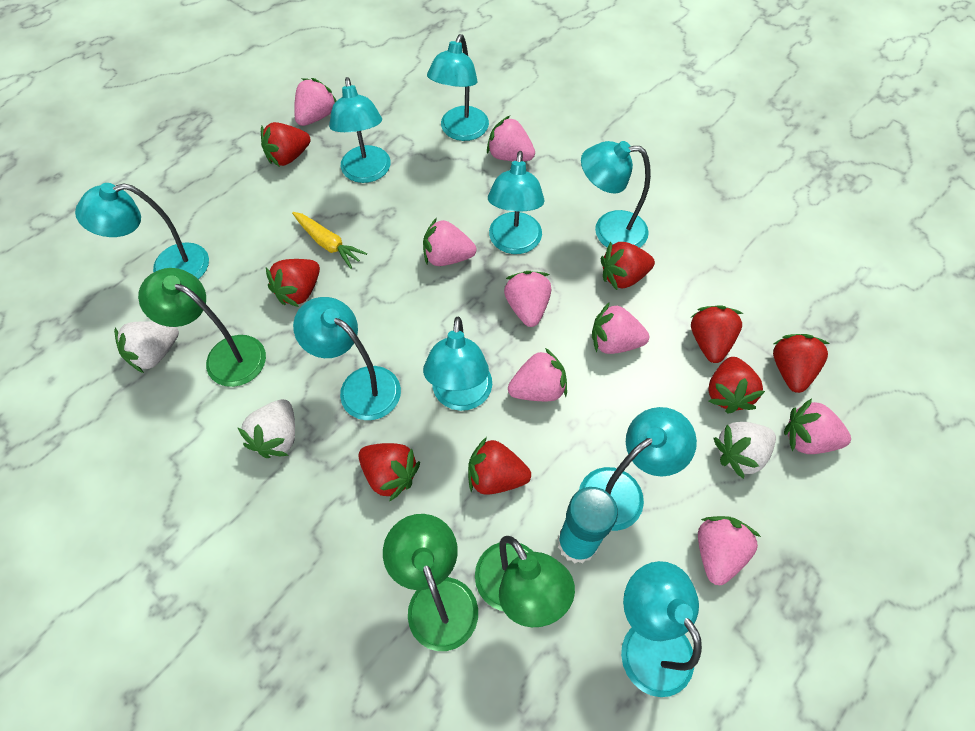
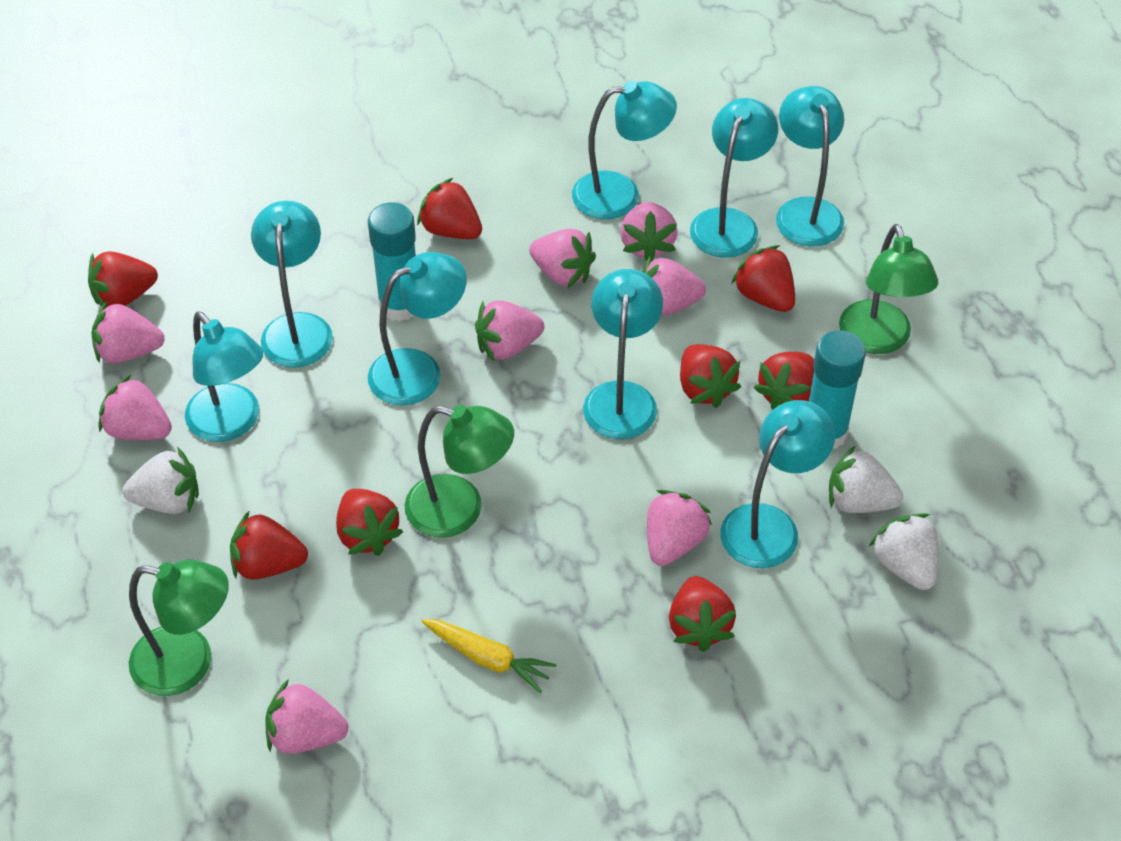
turquoise glue stick: [557,487,618,563] = 1 -> [368,202,416,321] [809,330,866,449] = 2
turquoise lamp: [75,183,209,279] [293,297,401,420] [329,77,391,183] [423,317,492,411] [427,34,489,141] [488,151,545,254] [579,407,697,531] [581,141,651,248] [621,561,702,697] = 9 -> [185,311,263,442] [251,201,333,368] [368,252,467,405] [572,81,677,219] [583,269,663,439] [690,98,778,257] [720,400,835,568] [776,86,844,247] = 8

